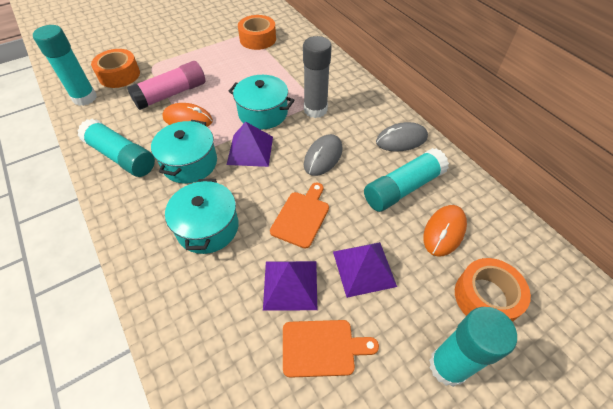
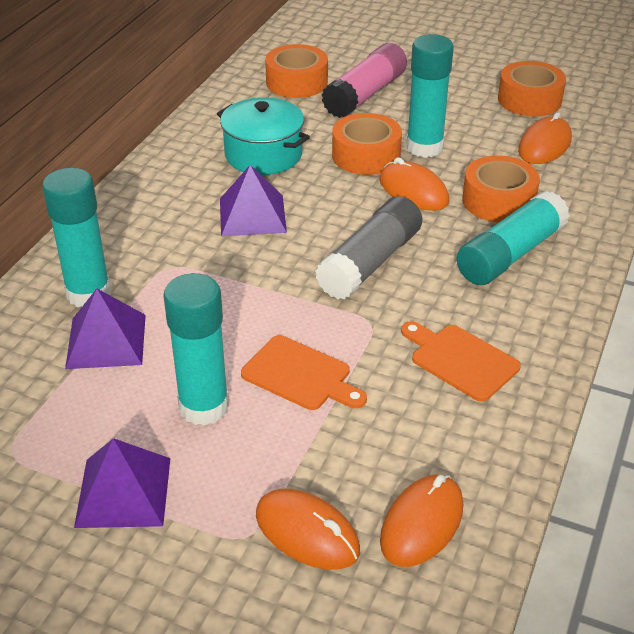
grey mouse: [304,134,343,176] [376,122,428,151] = 2 -> none = 0
orange mouse: [162,103,213,127] [423,205,467,257] = 2 -> [256,489,360,570] [379,157,449,211] [380,474,463,567] [518,112,572,164] = 4
orange tape: [91,49,140,88] [238,15,276,50] [455,258,531,322] = 3 -> [265,44,328,98] [332,113,402,175] [462,155,540,222] [498,61,566,117] = 4
turquoise pot: [151,120,217,184] [165,179,239,254] [229,75,294,129] = 3 -> [217,97,310,175] = 1

